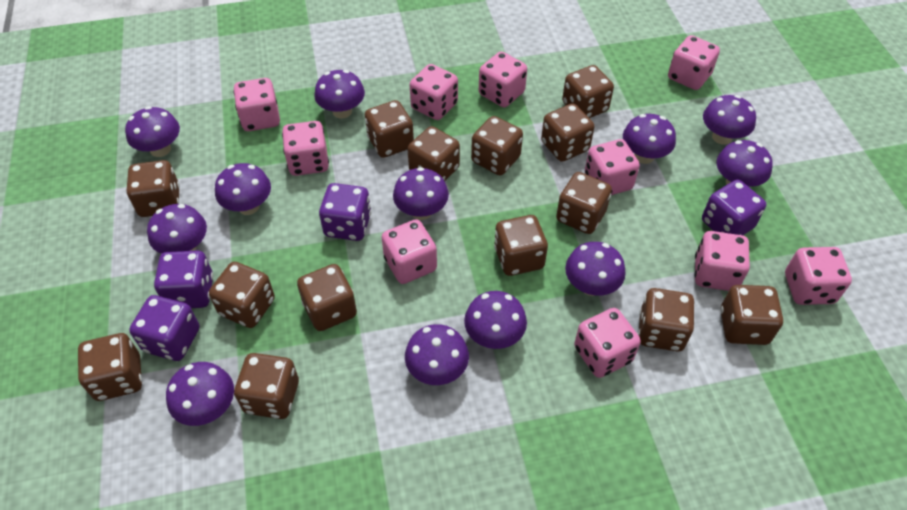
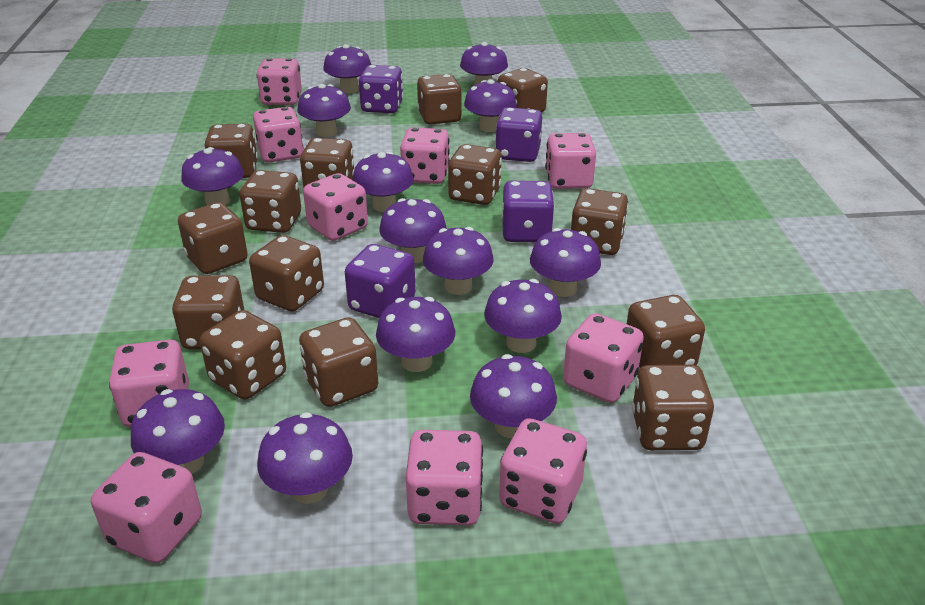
purple mushroom: [125,106,180,157] [147,204,207,254] [166,362,234,426] [215,163,271,215] [314,70,365,118] [393,167,449,220] [405,324,469,385] [464,291,527,349] [565,242,625,296] [623,114,676,164] [703,95,756,145] [716,140,773,187] = 12 -> [131,389,225,474] [181,147,244,205] [257,412,353,504] [297,84,351,137] [323,44,371,93] [352,152,414,212] [376,297,455,372] [379,198,447,263] [423,227,494,295] [460,42,508,85] [464,79,517,132] [470,354,557,438] [484,279,562,353] [530,228,601,297] = 14

